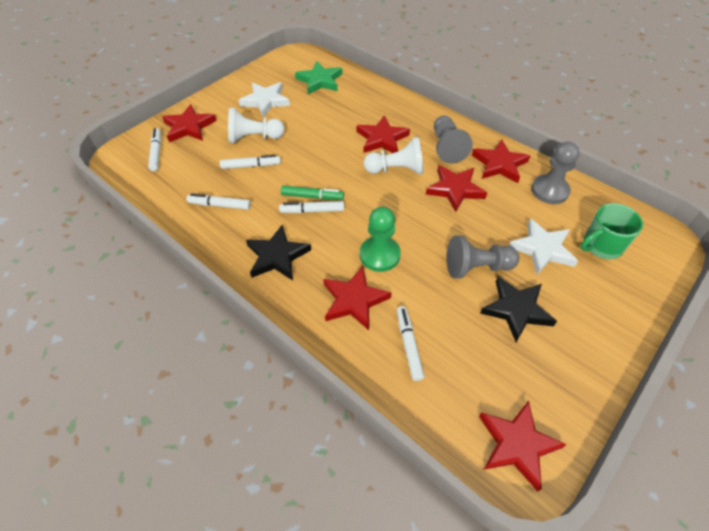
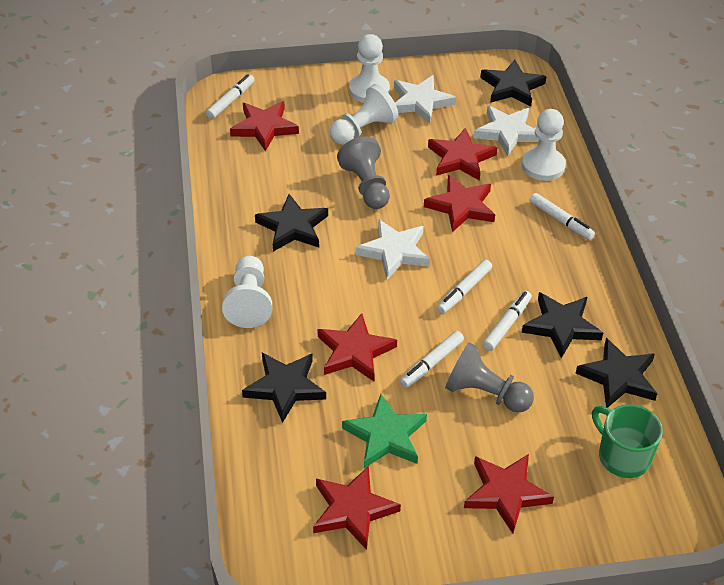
black star: [246,225,311,280] [480,277,557,342] = 2 -> [242,353,326,423] [255,194,328,252] [480,60,547,107] [522,292,603,358] [576,338,658,408] = 5
green marker: [281,186,344,200] = 1 -> none = 0
green pawn: [360,207,401,272] = 1 -> none = 0
grey pawn: [434,115,473,164] [446,235,519,278] [531,142,580,204] = 3 -> [337,137,390,209] [445,342,534,413] = 2
white pawn: [228,108,285,143] [364,137,424,174] = 2 -> [222,256,272,328] [330,84,398,144] [349,34,390,103] [522,109,566,181] = 4
white star: [239,82,290,117] [509,218,578,274] = 2 -> [355,219,430,280] [394,75,456,124] [473,106,539,156] = 3

